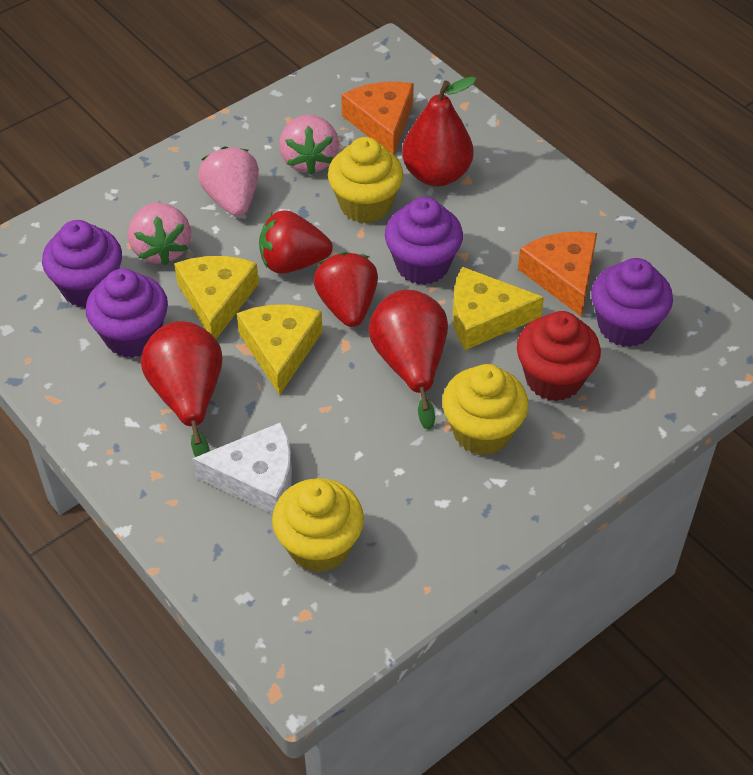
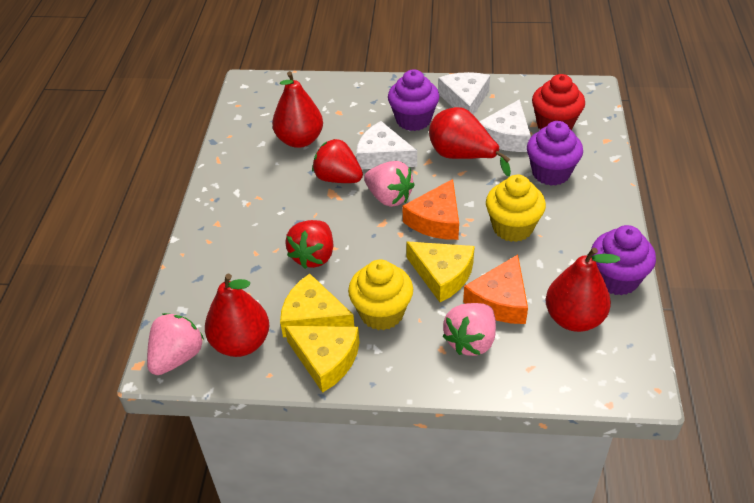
purple cupcake: [42,220,122,308] [86,268,168,358] [385,197,463,285] [591,258,673,347] = 4 -> [388,69,439,131] [527,121,583,185] [591,225,656,296] = 3
red pear: [141,321,222,457] [369,290,448,430] [402,76,476,186] = 3 -> [205,274,269,357] [272,71,323,148] [429,107,511,176] [545,248,620,332] = 4
white cheese: [192,422,292,514] = 1 -> [356,121,417,169] [438,72,490,115] [479,99,531,152] = 3
yellow cupcake: [272,478,364,573] [328,137,403,223] [442,364,529,455] = 3 -> [348,260,413,330] [486,175,546,242] = 2

